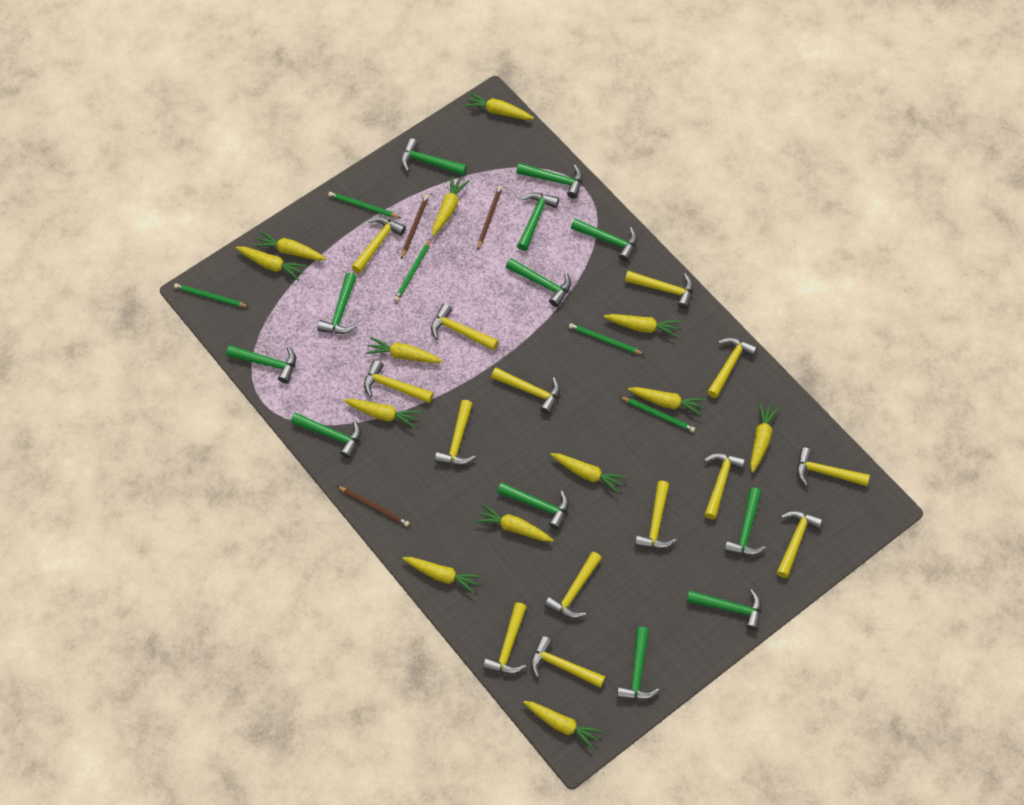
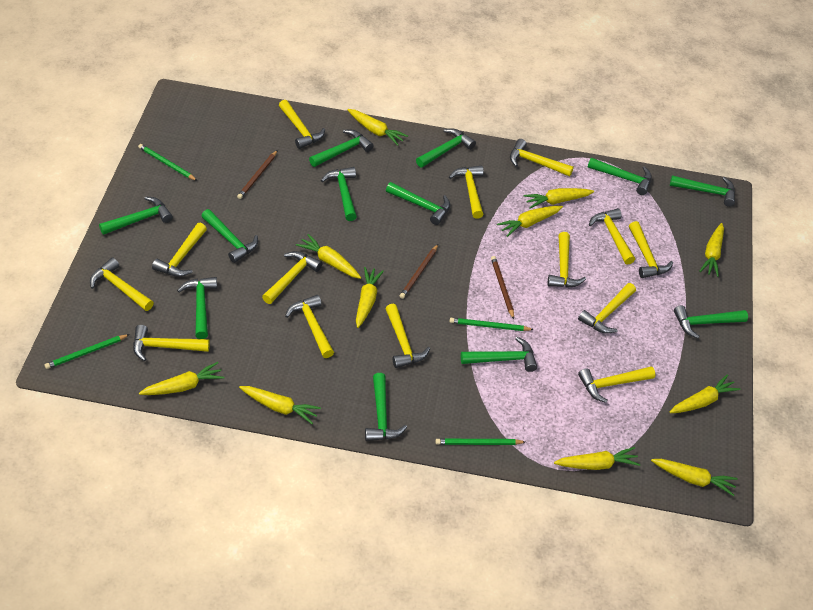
green pencil: [174,283,249,307] [328,192,401,218] [394,239,431,302] [569,323,645,355] [619,396,695,432] = 5 -> [45,334,130,369] [138,144,197,181] [435,439,525,445] [449,318,534,331] = 4
yellow carrot: [236,247,307,281] [253,231,326,261] [344,399,421,429] [366,337,443,363] [402,557,482,594] [432,175,469,236] [464,92,534,120] [475,504,554,542] [523,701,603,749] [550,453,626,493] [604,314,680,337] [628,387,706,416] [750,402,779,473] = 13 -> [139,362,224,395] [239,386,321,424] [296,234,361,279] [347,109,408,146] [356,267,384,328] [497,206,563,237] [524,188,594,208] [554,447,640,470] [651,459,737,496] [669,374,741,413] [699,223,724,277] = 11

